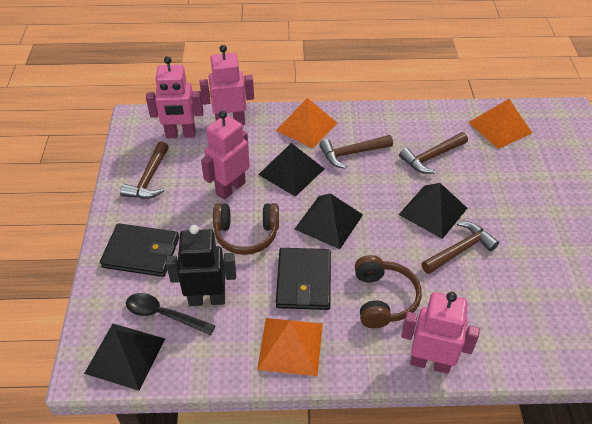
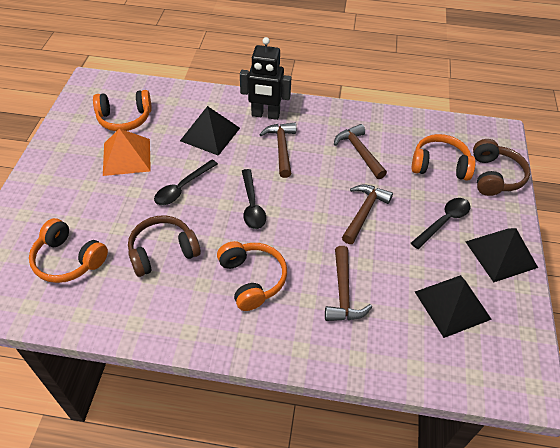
black pyramid: [84,324,165,391] [258,143,324,197] [295,193,363,249] [399,183,467,239] = 4 -> [180,106,240,156] [415,275,492,338] [465,228,538,282] = 3
black spoon: [126,293,216,335] = 1 -> [154,160,218,205] [242,169,266,229] [411,198,470,249] = 3
black wallet: [100,223,179,277] [276,248,331,310] = 2 -> none = 0
orange headphones: none = 0 -> [29,218,108,283] [93,90,152,131] [217,241,287,311] [412,134,476,181] = 4
orange pyramid: [257,318,323,376] [276,98,337,148] [468,99,532,149] = 3 -> [103,129,151,176] = 1
pink robot: [146,56,203,138] [199,45,254,125] [201,110,250,200] [401,292,480,374] = 4 -> none = 0

